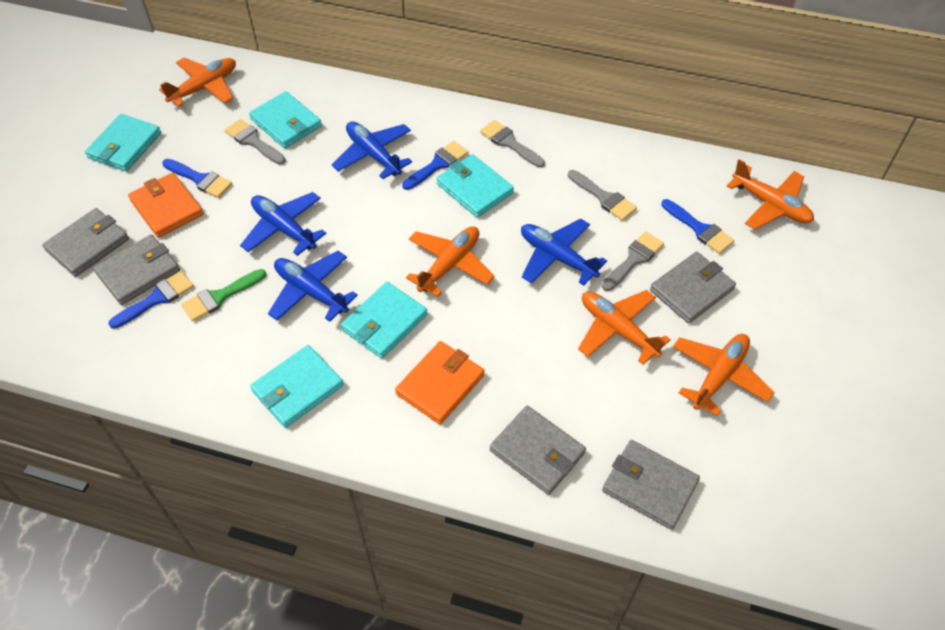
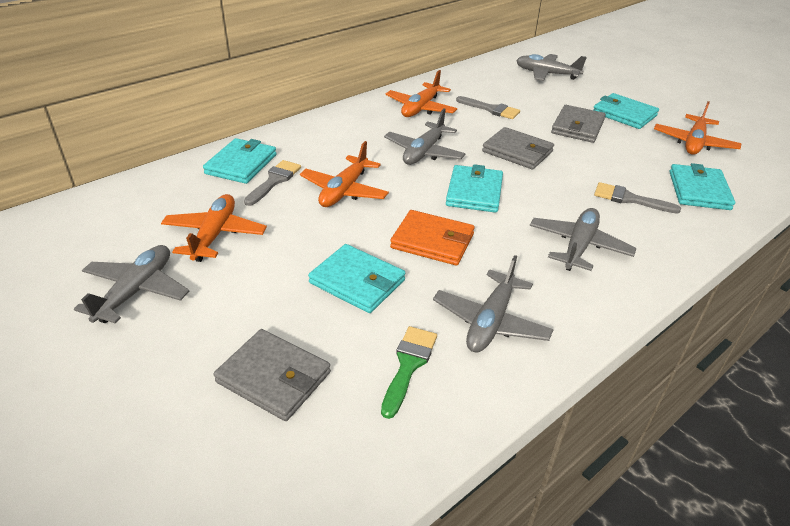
blue brush: [108,271,194,329] [162,159,232,198] [402,141,468,190] [661,199,734,254] = 4 -> none = 0
blue plane: [240,192,326,256] [268,251,358,322] [332,121,412,179] [521,218,607,286] = 4 -> none = 0
grey brush: [225,119,286,165] [480,120,545,168] [568,170,637,221] [602,231,664,291] = 4 -> [244,160,301,206] [456,96,520,119] [594,182,681,213] = 3
grey plane: none = 0 -> [74,245,189,324] [384,109,465,165] [433,255,554,353] [516,54,587,81] [530,208,637,271] = 5
grey wallet: [42,208,129,277] [93,235,180,305] [490,406,586,495] [602,440,700,530] [650,252,736,323] = 5 -> [214,329,331,421] [482,127,554,169] [551,105,606,143] = 3
orange plane: [159,58,236,107] [406,226,495,297] [578,290,671,365] [673,334,775,416] [727,159,814,230] = 5 -> [161,194,267,262] [300,141,389,207] [386,70,457,117] [654,101,741,155] = 4
orange wallet: [128,173,203,238] [395,341,484,425] = 2 -> [390,210,475,266] = 1

